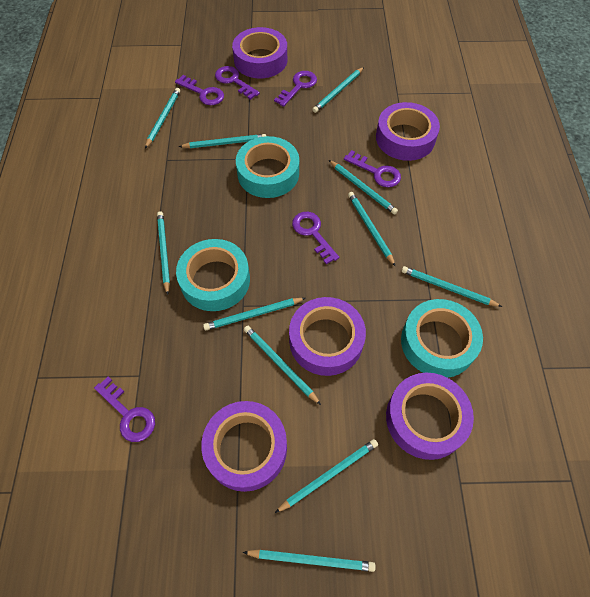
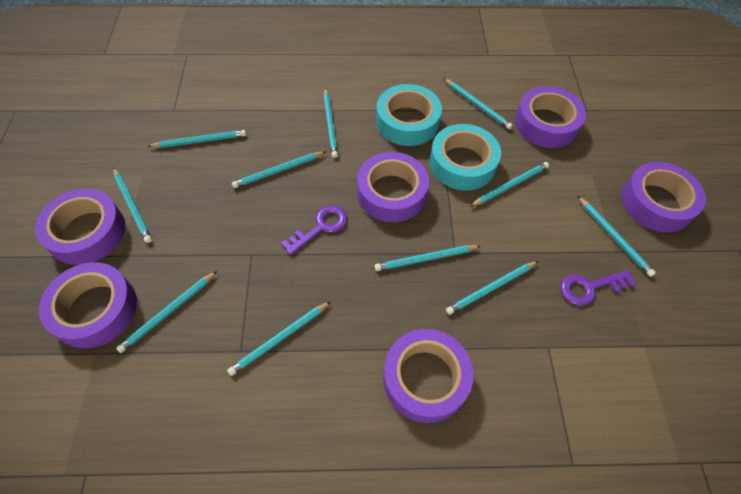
purple key: [94,377,155,442] [175,75,224,105] [215,66,260,100] [274,71,317,107] [292,212,339,264] [344,150,401,187] = 6 -> [281,205,347,255] [561,270,636,305] = 2
purple tape: [201,401,287,492] [232,27,287,78] [289,297,366,376] [376,102,440,161] [386,373,474,460] = 5 -> [35,189,125,265] [39,262,137,348] [357,152,429,222] [383,329,474,423] [515,86,586,148] [622,162,706,232] = 6
turquoise tape: [176,239,250,311] [236,136,299,198] [401,299,483,378] = 3 -> [376,84,442,146] [430,124,501,190] = 2

